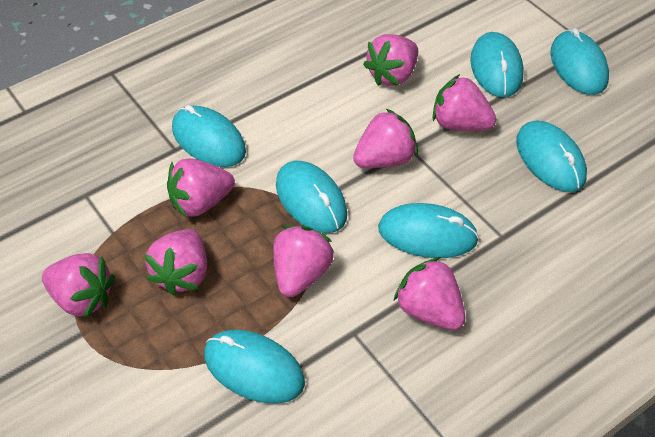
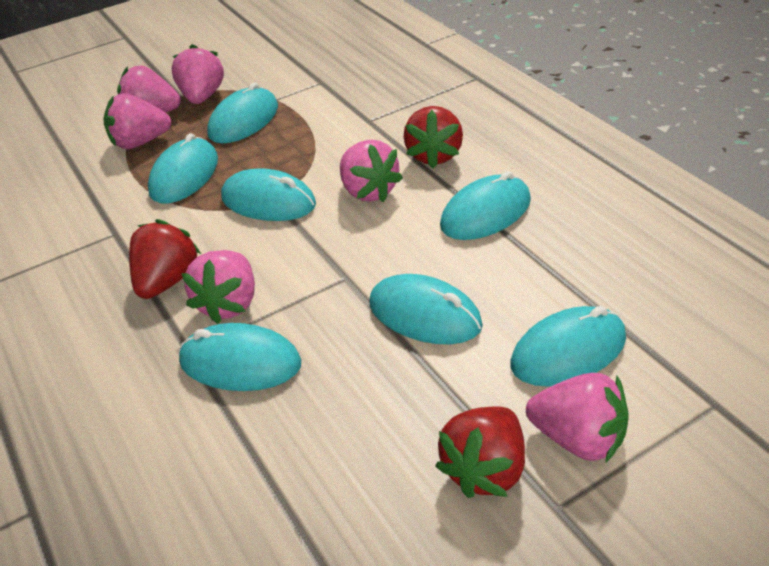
pink strawberry: [42,253,115,319] [144,229,207,296] [167,158,235,218] [273,225,334,297] [353,109,418,168] [363,34,418,86] [394,257,465,330] [433,74,496,131] = 8 -> [103,93,171,149] [117,65,181,113] [172,44,224,104] [181,250,255,324] [340,140,403,202] [526,373,628,462] = 6
red strawberry: none = 0 -> [129,219,201,299] [403,106,463,168] [435,406,525,498] = 3

